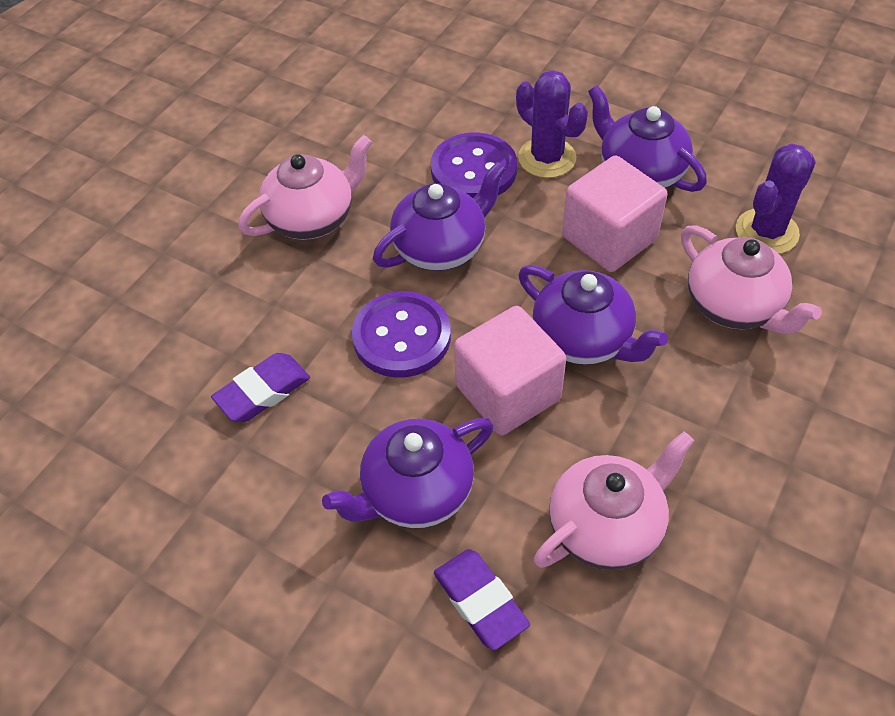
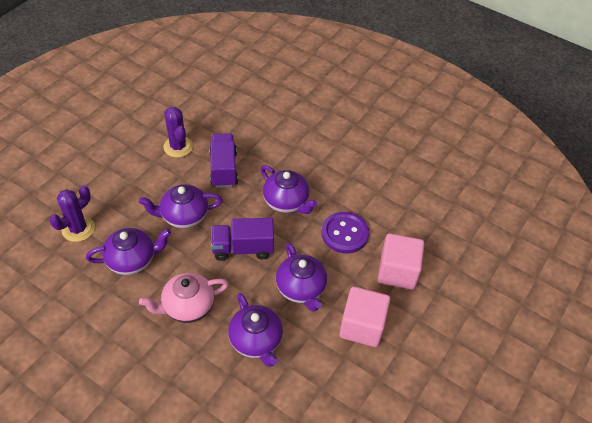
pink teapot: [238,135,372,240] [534,432,694,570] [681,225,822,334] = 3 -> [139,273,229,323] = 1
purple button: [352,291,451,378] [431,133,517,198] = 2 -> [322,212,369,253] = 1
purple eraser: [211,353,310,422] [434,549,530,650] = 2 -> none = 0
purple teapot: [322,418,494,528] [373,162,506,271] [518,265,668,365] [588,85,707,192] = 4 -> [86,228,171,275] [139,184,223,228] [228,293,283,367] [260,165,317,214] [276,243,327,312] = 5
purple truck: none = 0 -> [210,133,238,188] [211,218,274,261] = 2

